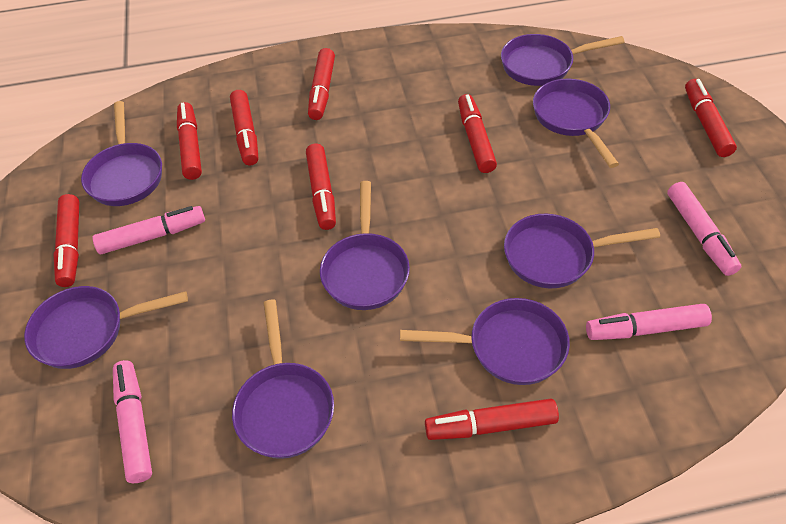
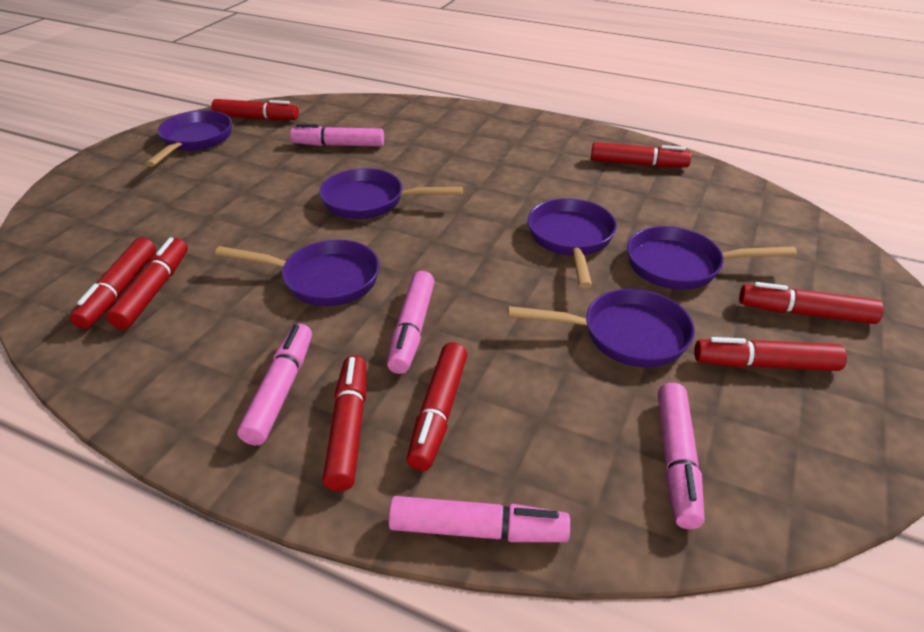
pink marker: [93,206,205,254] [113,360,152,483] [586,304,712,340] [667,182,741,276] = 4 -> [237,324,312,445] [290,124,384,147] [387,271,435,374] [388,496,570,542] [658,383,705,529] = 5
purple pan: [24,286,188,369] [81,101,162,206] [232,300,334,459] [320,181,410,310] [400,298,570,385] [501,34,625,86] [504,214,660,288] [533,79,619,168] = 8 -> [145,110,232,167] [215,240,380,306] [319,168,463,219] [508,289,695,367] [528,198,617,288] [627,226,797,290] = 6

